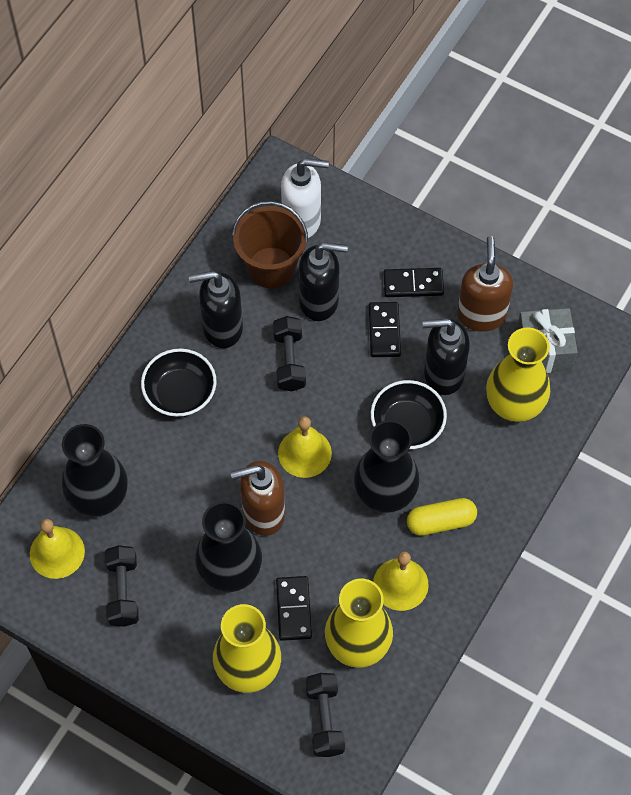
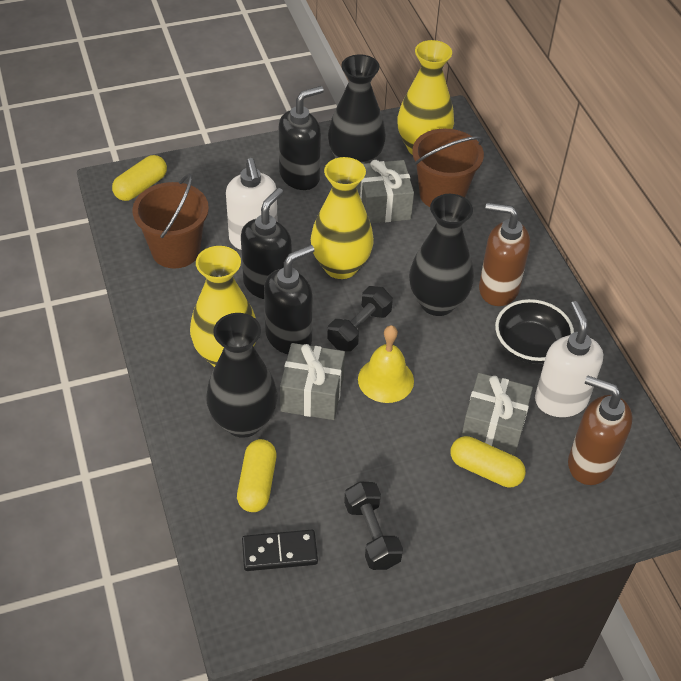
black bowl: [141,349,217,417] [371,380,447,449] = 2 -> [495,299,574,364] = 1
black domino: [276,576,312,641] [369,302,401,357] [383,268,444,297] = 3 -> [242,530,318,571] = 1
black dumbbell: [105,545,139,627] [273,316,306,391] [306,673,345,757] = 3 -> [327,286,393,351] [344,481,403,570] = 2
brown bucket: [232,201,308,288] = 1 -> [132,174,209,268] [412,128,484,207] = 2
grey gift: [517,308,578,373] = 1 -> [280,343,345,420] [357,160,414,224] [461,373,533,455] = 3
white soap dispenser: [281,158,329,238] = 1 -> [226,158,277,250] [535,301,603,417] = 2
yellow bell: [30,519,85,579] [278,416,332,478] [373,551,429,611] = 3 -> [358,325,414,403] = 1
yellow capsule: [407,498,477,536] = 1 -> [112,155,167,201] [237,439,277,512] [450,436,526,488] = 3

